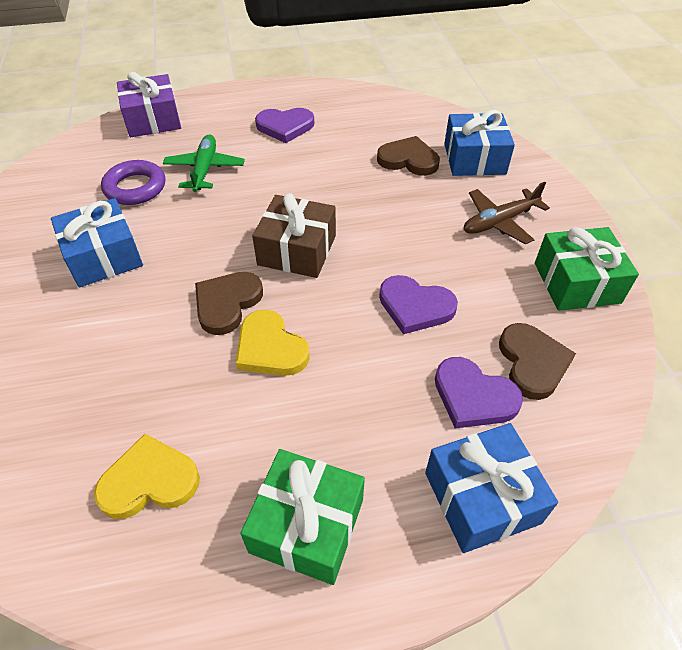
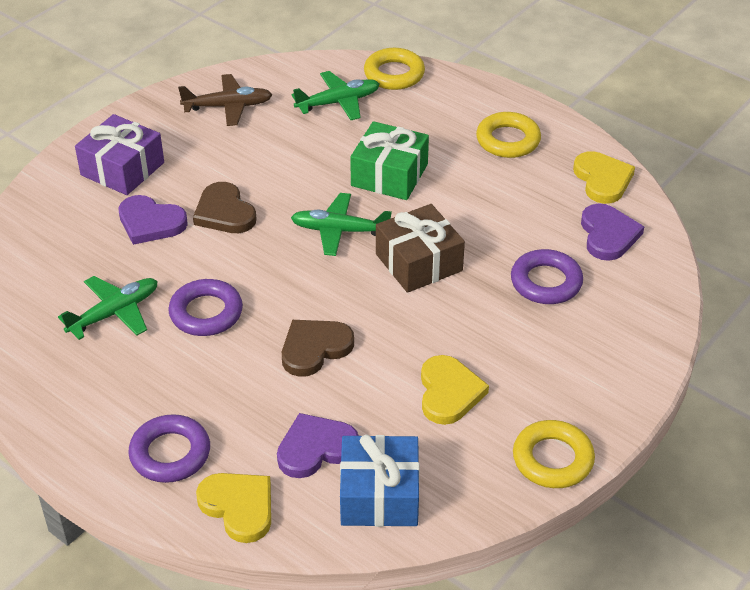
blue gift: [51,198,143,287] [425,423,558,553] [444,110,515,176] = 3 -> [340,435,420,527] = 1
brown heart: [195,272,263,335] [377,136,440,176] [499,323,576,400] = 3 -> [193,182,257,233] [282,320,354,377] = 2
green gift: [240,449,365,585] [535,227,639,311] = 2 -> [350,121,429,200] = 1
green plane: [163,134,245,192] = 1 -> [58,276,158,340] [291,193,392,256] [292,71,380,120] = 3
purple ring: [101,160,165,205] = 1 -> [128,414,210,483] [168,279,243,336] [511,249,583,304] = 3
yellow heart: [94,434,200,519] [236,309,310,376] = 2 -> [196,473,271,543] [421,355,489,425] [573,151,635,204] = 3
yellow ring: none = 0 -> [364,48,425,90] [476,112,541,158] [513,420,595,488] = 3

